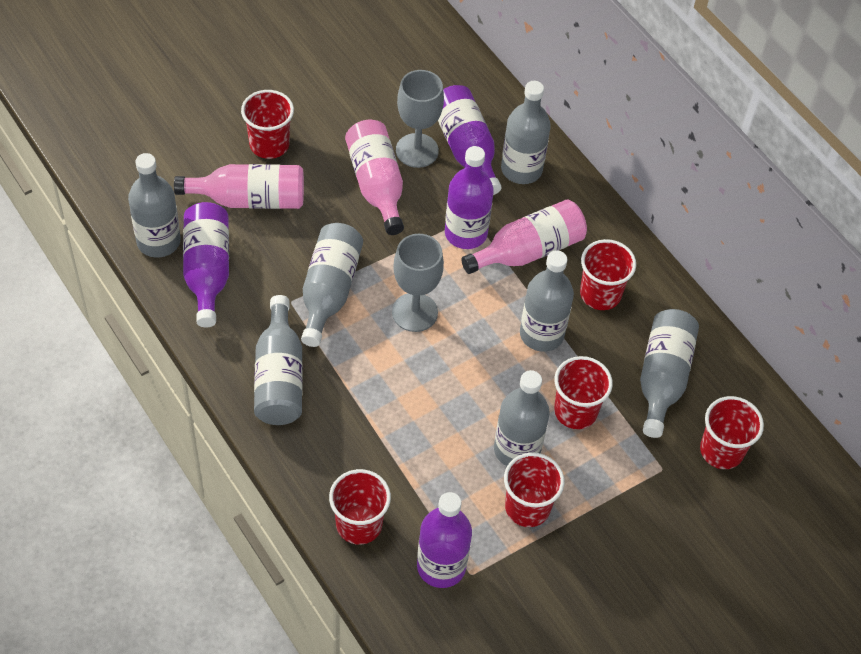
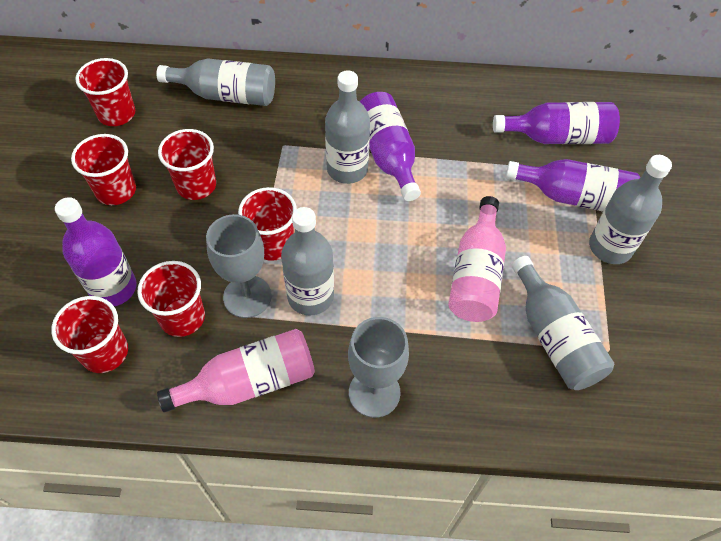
grey bottle: [128,153,181,258] [254,295,303,425] [301,223,363,347] [494,370,550,466] [501,81,551,184] [520,250,574,352] [640,309,699,438] = 7 -> [156,59,275,106] [281,207,334,316] [325,70,370,184] [512,256,614,390] [589,155,672,264] = 5
pink bottle: [174,164,304,209] [345,120,404,235] [461,200,587,274] = 3 -> [157,329,315,412] [448,196,506,322] = 2

